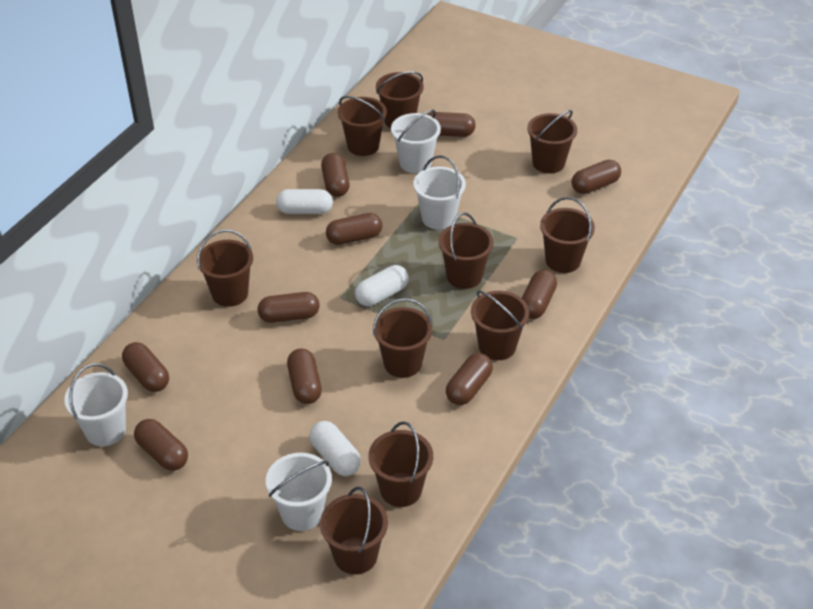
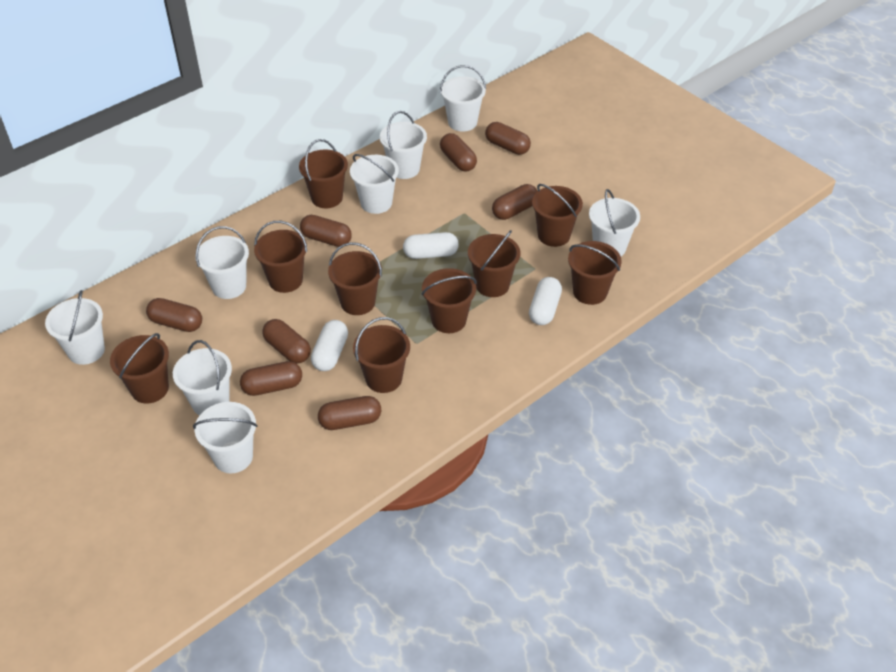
brown bucket: [197,229,253,307] [320,487,388,575] [338,96,387,156] [369,421,433,507] [373,298,432,378] [376,71,424,128] [439,212,494,289] [471,290,529,360] [527,110,577,173] [540,197,595,273] = 10 -> [110,333,169,404] [254,221,307,293] [299,139,348,208] [328,242,382,315] [353,317,410,393] [422,268,476,333] [468,230,520,297] [532,184,583,247] [568,241,622,305] = 9
brown capsule: [122,342,169,392] [134,419,188,471] [258,292,319,323] [287,349,322,404] [321,153,350,197] [326,213,382,245] [427,112,476,137] [446,353,493,405] [522,270,557,319] [572,160,621,194] = 10 -> [146,298,202,332] [240,361,302,396] [262,319,311,364] [300,215,352,247] [318,396,381,430] [440,133,477,172] [485,122,531,155] [492,184,537,220] = 8
white bucket: [64,363,128,446] [266,453,332,531] [391,110,441,173] [413,155,466,230] = 4 -> [45,290,105,365] [173,340,232,416] [193,402,257,473] [195,226,249,299] [350,154,399,214] [380,111,427,179] [440,65,486,132] [589,189,640,256] = 8

